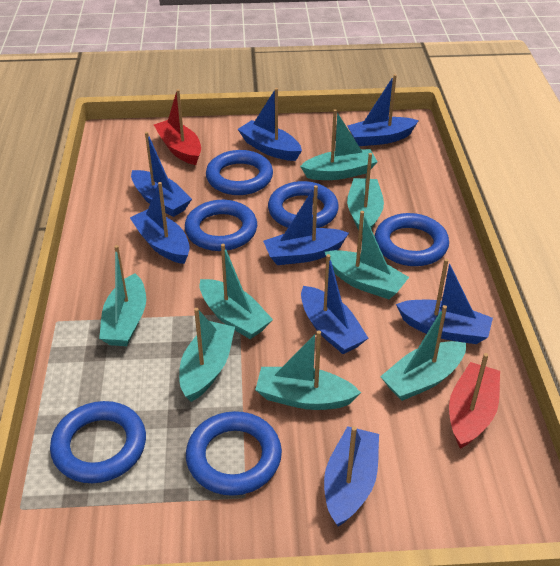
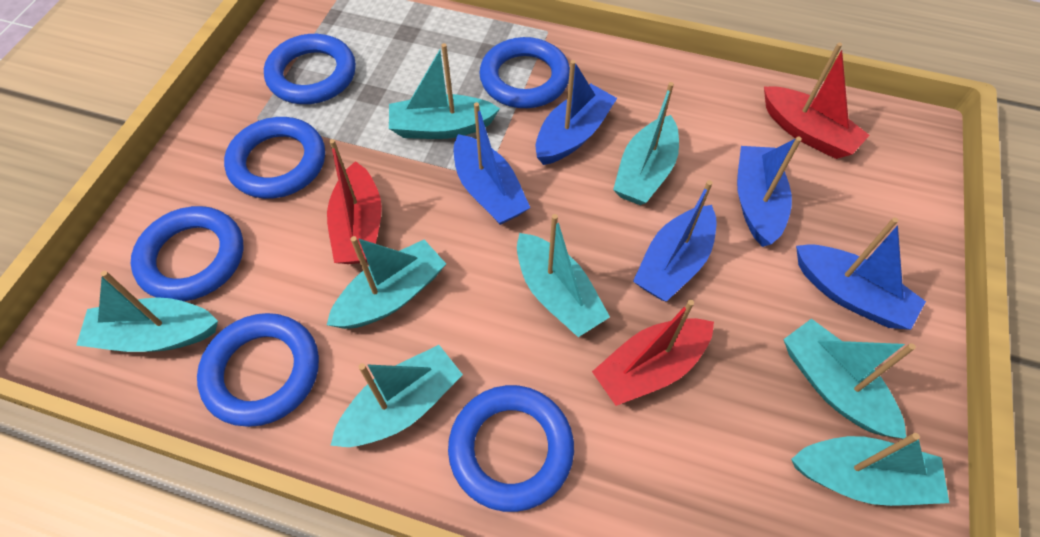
blue boat: [130,182,190,264] [131,132,192,217] [238,88,302,161] [263,185,349,265] [301,254,368,354] [324,426,379,527] [347,74,419,146] [396,259,493,344] = 8 -> [454,102,530,225] [536,60,617,165] [633,180,716,302] [737,137,802,247] [796,217,926,330] = 5
red boat: [154,89,201,165] [449,353,500,449] = 2 -> [327,139,382,264] [592,300,714,406] [764,42,870,159] = 3

